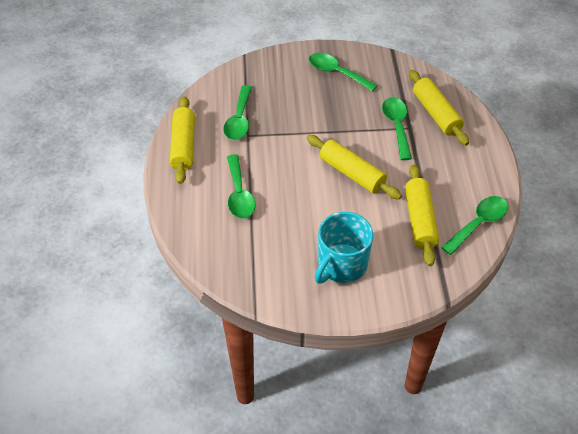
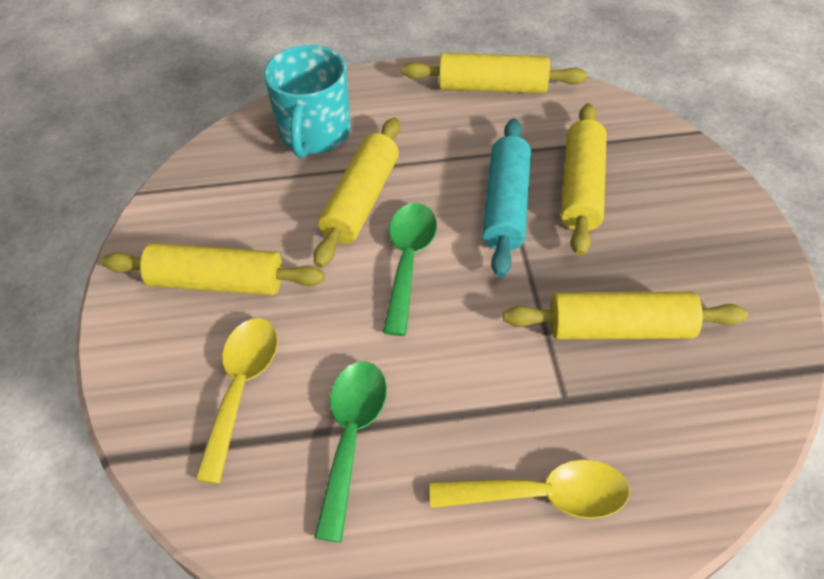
green spoon: [223,85,252,140] [227,154,256,219] [309,53,377,92] [382,97,412,160] [441,196,508,255] = 5 -> [314,361,387,542] [383,203,437,336] = 2
turquoise rolling pin: none = 0 -> [482,118,531,278] = 1
yellow rolling pin: [170,96,195,184] [307,135,402,200] [405,164,439,266] [409,70,469,146] = 4 -> [102,243,325,295] [314,117,400,268] [402,53,587,94] [503,292,748,339] [561,103,607,256] = 5
yellow spoon: none = 0 -> [195,318,278,484] [430,460,630,519] = 2

